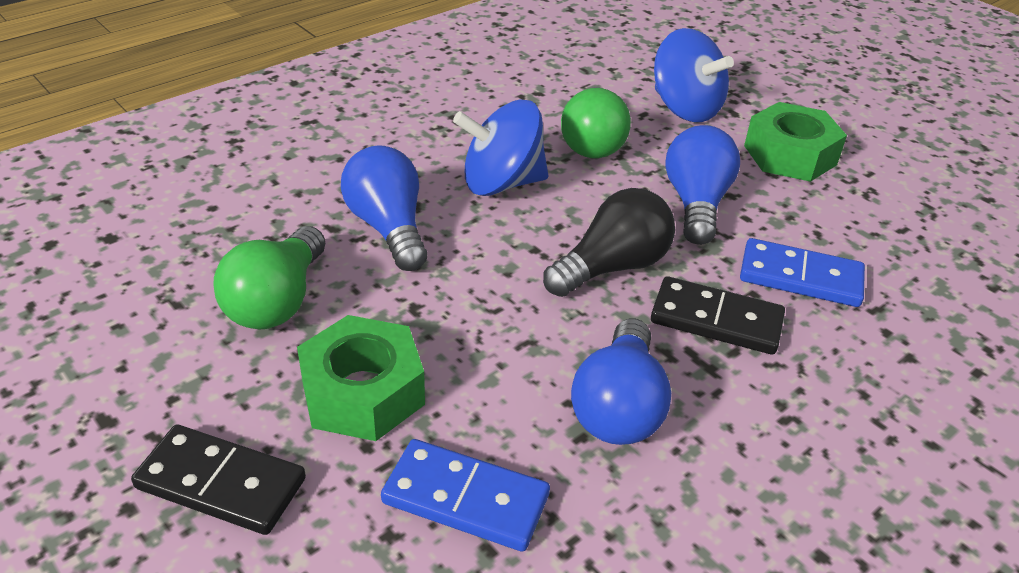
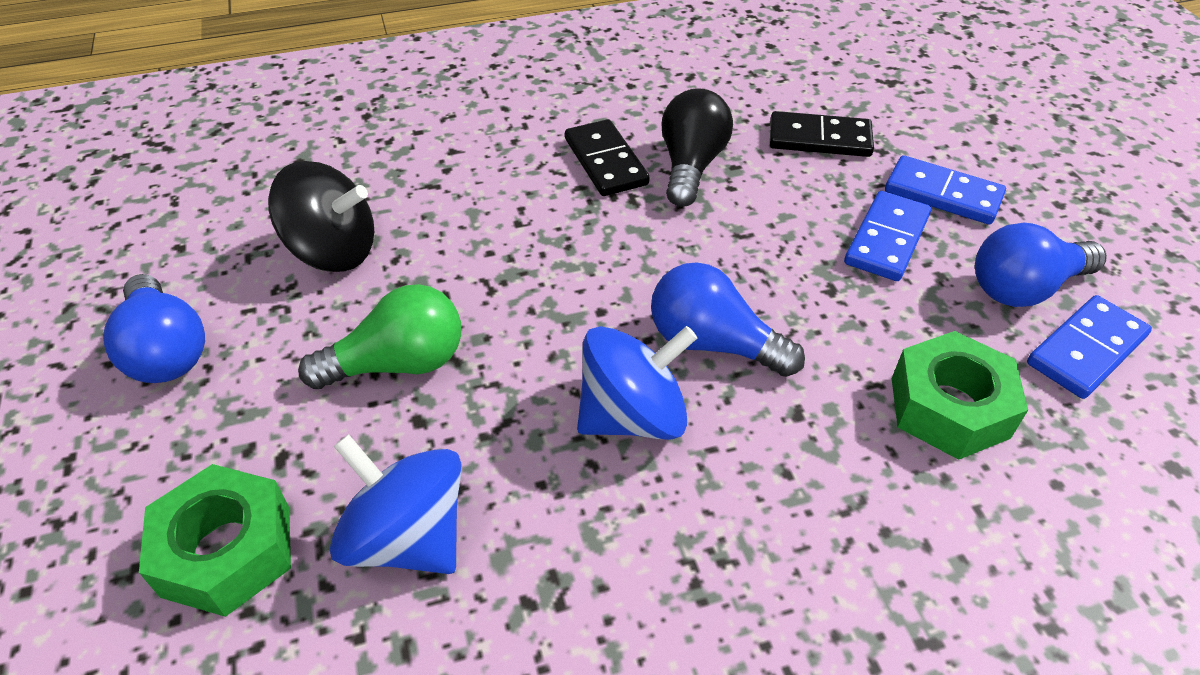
black spinning top: none = 0 -> [268,161,374,272] = 1
blue domino: [381,439,550,552] [740,238,865,307] = 2 -> [844,191,931,281] [885,155,1006,225] [1027,295,1152,399] = 3
green light bulb: [213,226,325,330] [561,87,631,158] = 2 -> [298,284,461,389] = 1

